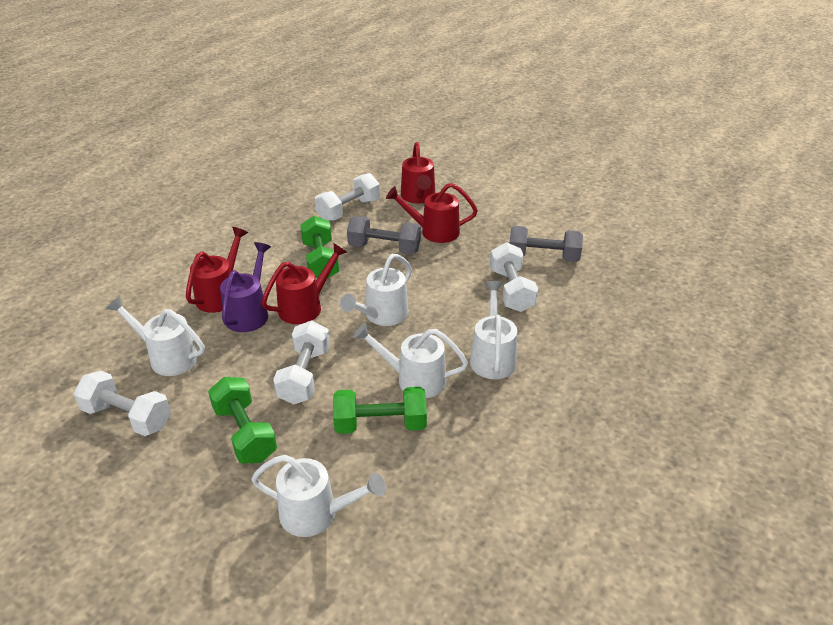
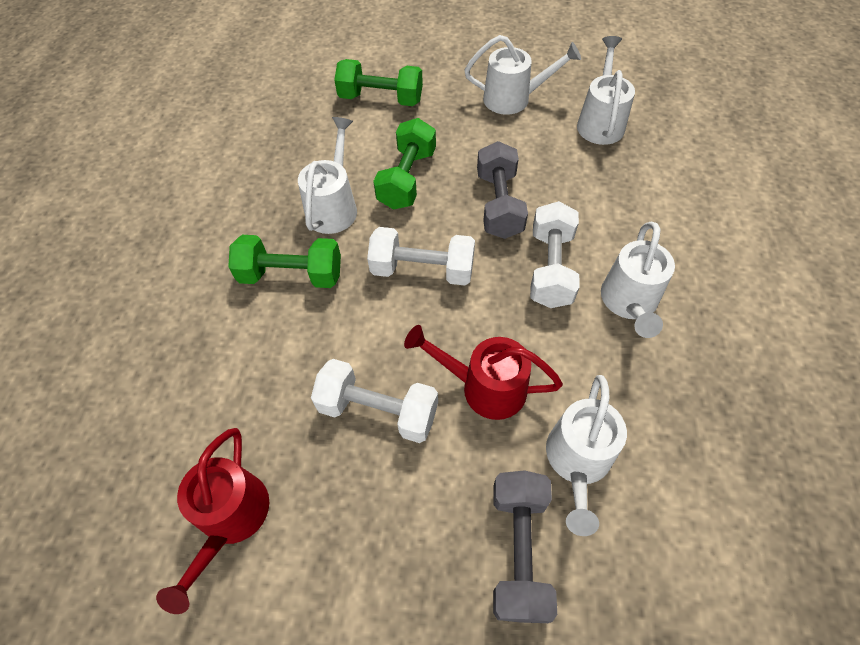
purple watering can: [220,242,271,332] = 1 -> none = 0
red watering can: [186,227,248,313] [261,243,347,324] [386,183,478,243] [401,142,435,204] = 4 -> [156,428,269,614] [404,325,563,420] = 2
white dumbbell: [74,371,171,436] [273,321,330,405] [315,173,380,221] [490,242,538,312] = 4 -> [311,359,438,443] [367,227,475,285] [530,201,580,308] = 3

